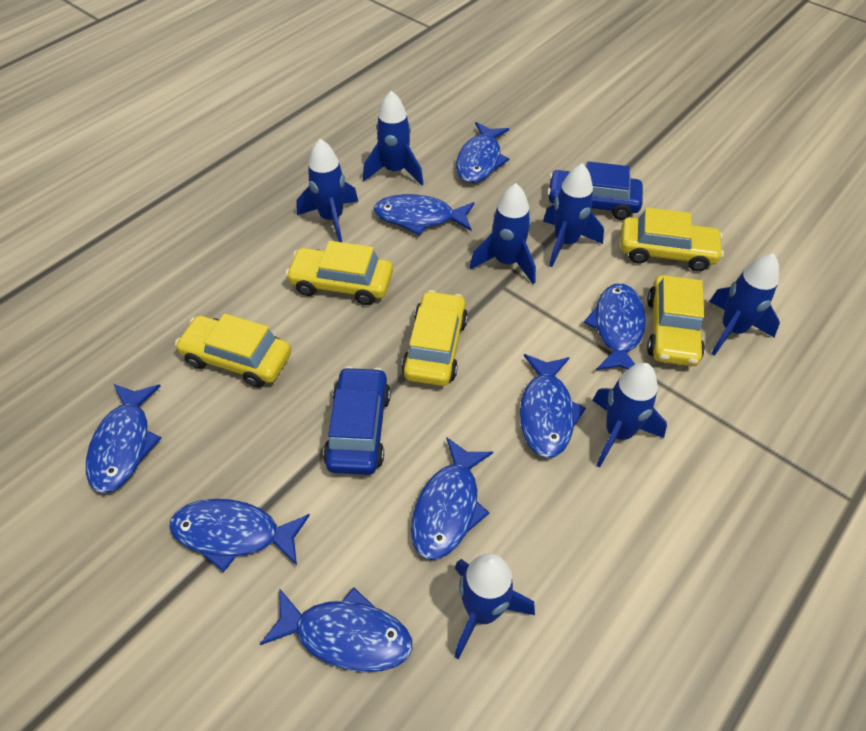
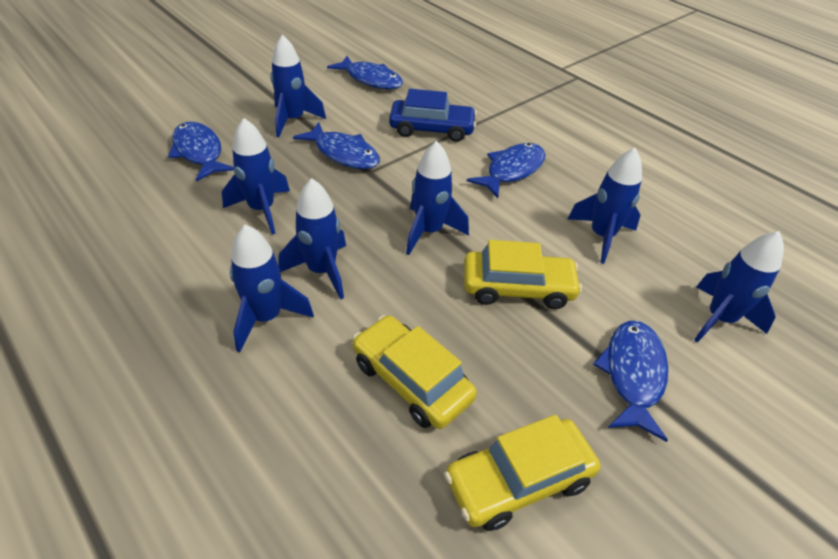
blue car: [323,366,391,475] [547,162,643,220] = 2 -> [389,89,477,142] = 1
blue fish: [86,384,161,494] [169,499,310,572] [260,587,412,672] [373,194,474,235] [411,438,493,560] [456,122,509,183] [520,354,586,458] [584,283,646,370] = 8 -> [168,121,234,182] [293,122,380,169] [327,56,403,89] [467,143,545,198] [593,321,668,442] = 5
yellow car: [175,313,291,388] [285,241,393,305] [402,290,468,386] [621,207,724,271] [647,275,705,366] = 5 -> [353,315,477,429] [444,415,600,531] [464,240,582,309] = 3

